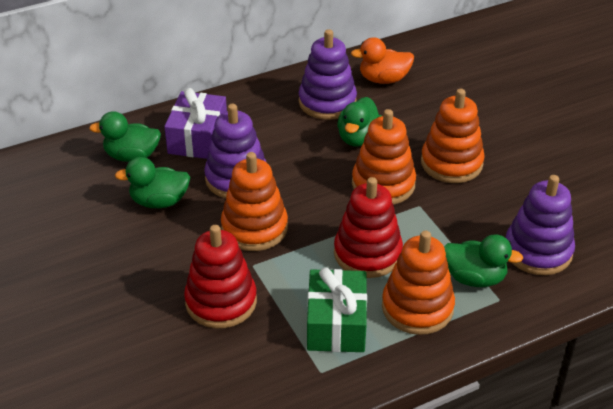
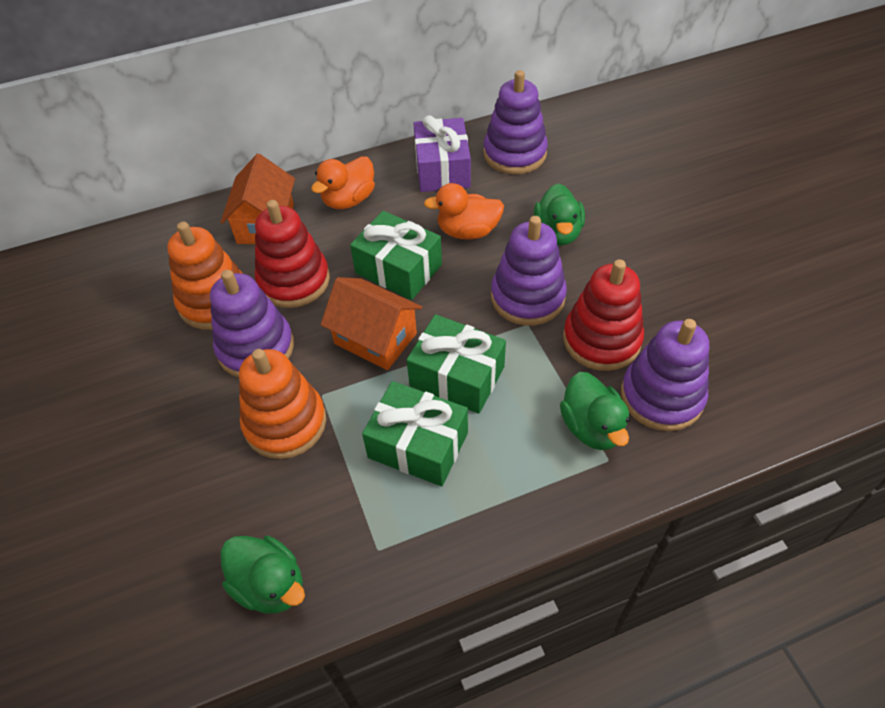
green duck: [89,111,161,162] [115,157,190,208] [337,97,382,147] [444,234,523,287] = 4 -> [220,536,305,613] [534,183,585,246] [560,372,630,450] = 3
green gift: [307,268,367,352] = 1 -> [350,211,442,300] [362,381,468,486] [407,314,506,414] = 3
orange duck: [351,37,414,84] = 1 -> [311,156,375,209] [424,183,504,239] = 2
orange house: none = 0 -> [221,154,295,244] [321,277,422,370] = 2
orange stacking toy: [221,152,288,251] [352,109,416,205] [382,230,455,335] [421,89,485,183] = 4 -> [167,222,243,330] [239,349,326,459] = 2
purple stacking toy: [204,104,266,198] [299,29,357,120] [506,175,575,275] = 3 -> [210,270,294,378] [483,70,548,174] [491,216,567,326] [621,319,709,431] = 4

